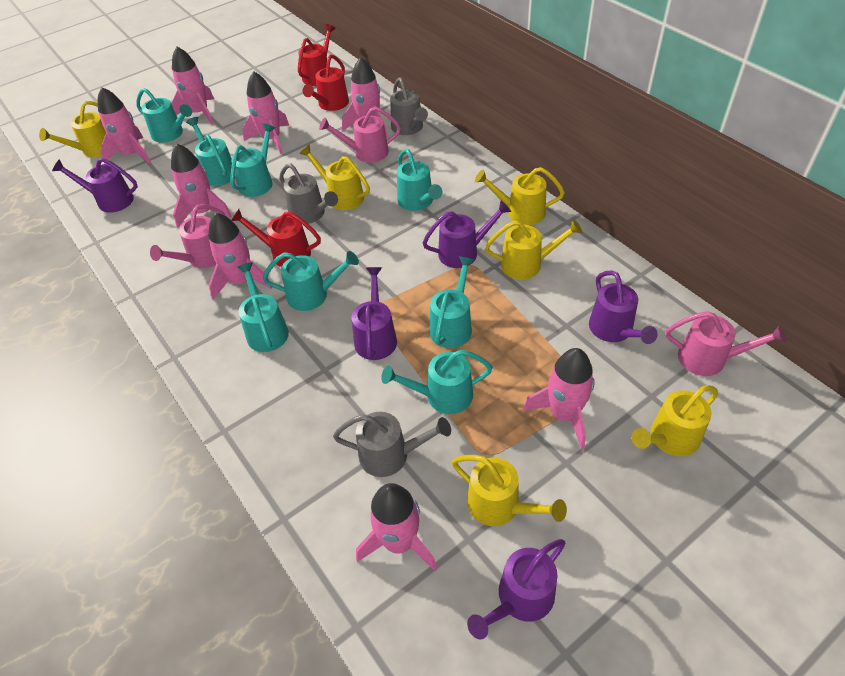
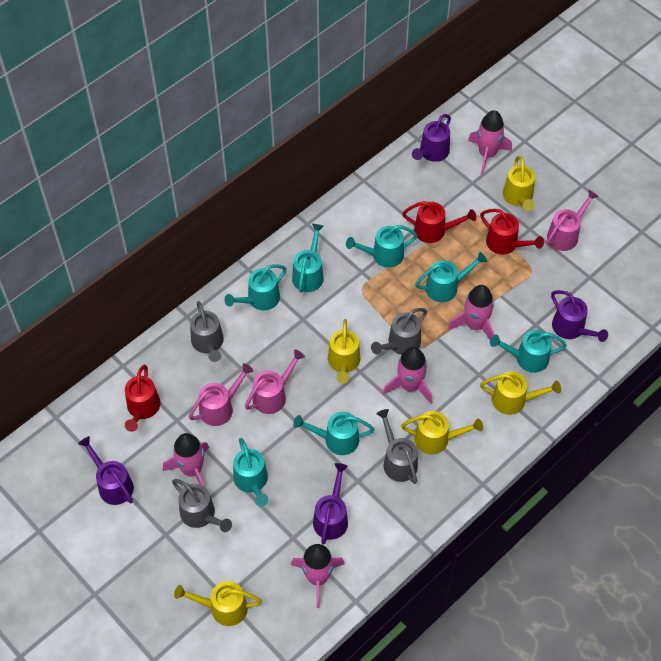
grey watering can: [279,163,338,224] [333,412,451,477] [390,77,428,135] = 3 -> [172,479,232,532] [190,301,224,362] [371,308,427,355] [376,409,418,484] = 4
pink rocket: [98,87,151,164] [171,47,214,124] [171,144,232,228] [208,213,272,299] [242,71,289,154] [342,57,387,138] [356,483,437,571] [523,348,595,449] = 8 -> [163,433,209,487] [291,544,345,608] [383,347,433,404] [448,285,495,340] [468,110,512,175] = 5
purple watering can: [52,158,138,213] [352,267,397,360] [422,200,511,268] [467,539,566,639] [589,270,657,344] = 5 -> [78,436,134,505] [313,463,348,545] [412,114,451,162] [551,290,608,342] = 4
turquoise watering can: [136,88,192,143] [186,117,232,186] [230,123,275,197] [237,262,289,352] [263,251,359,311] [381,350,493,414] [397,149,442,211] [429,256,474,348] = 8 -> [224,264,287,311] [233,438,268,507] [292,224,324,292] [293,412,375,455] [346,225,418,268] [415,252,487,302] [490,330,567,373] = 7
yellow watering can: [39,101,106,157] [299,144,370,210] [452,455,567,526] [475,167,565,225] [485,219,582,280] [632,385,718,456] = 6 -> [174,581,262,626] [328,319,360,384] [401,411,483,454] [480,371,561,415] [503,156,535,211] = 5

